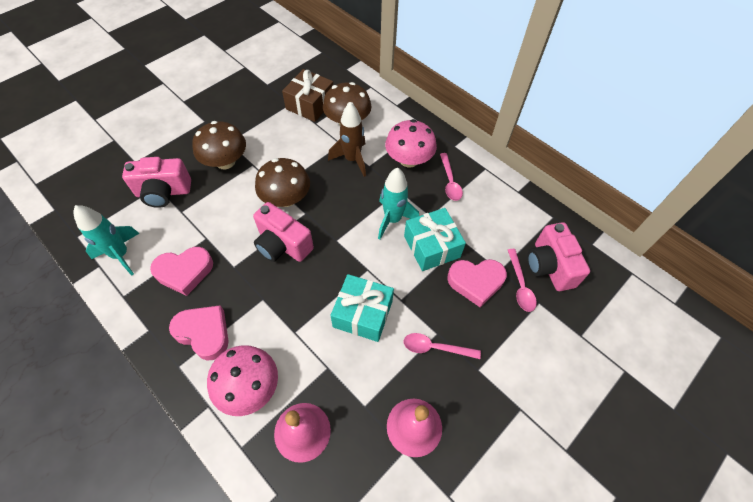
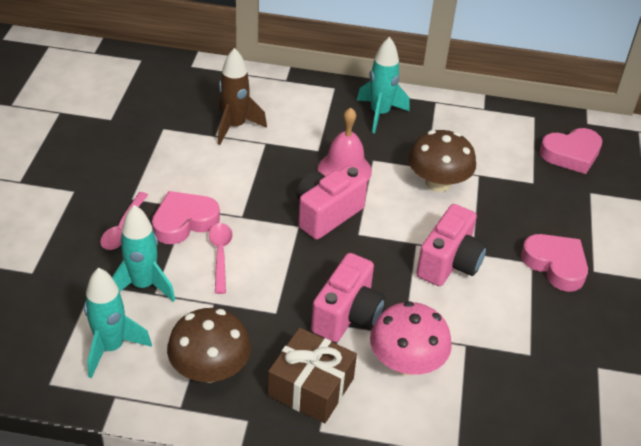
brown mushroom: [192,121,246,169] [255,158,310,207] [323,82,372,125] = 3 -> [167,308,251,383] [408,130,476,192] = 2
pink bell: [274,403,331,463] [387,399,442,457] = 2 -> [318,108,372,180] = 1
pink mushroom: [207,345,278,416] [385,119,437,168] = 2 -> [370,301,452,375] = 1
pink spoon: [403,333,481,359] [440,153,463,201] [508,249,537,312] = 3 -> [100,192,148,250] [209,223,233,294] = 2
turquoise gift: [331,274,394,342] [404,208,466,271] = 2 -> none = 0
turquoise rocket: [73,205,140,276] [378,167,419,239] = 2 -> [84,268,152,378] [112,205,175,302] [357,37,410,133] = 3

